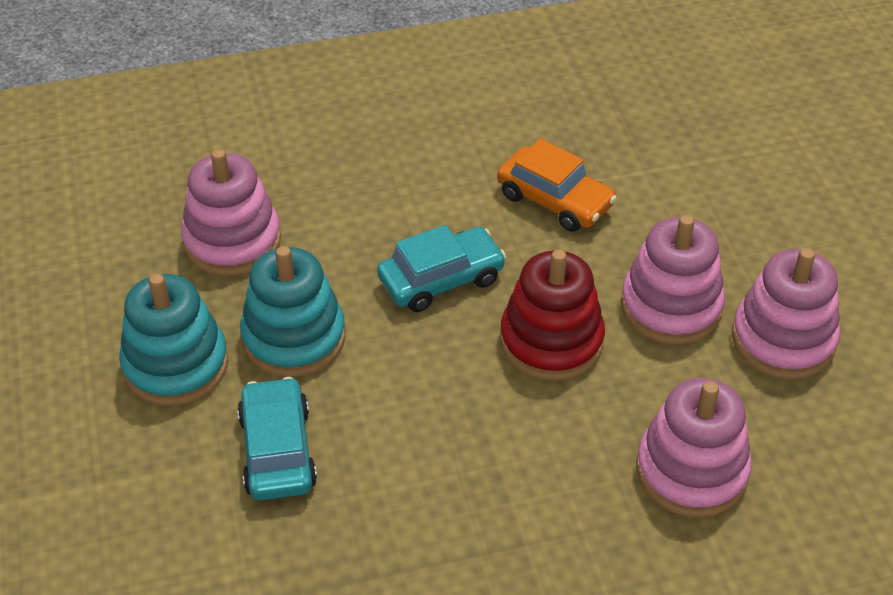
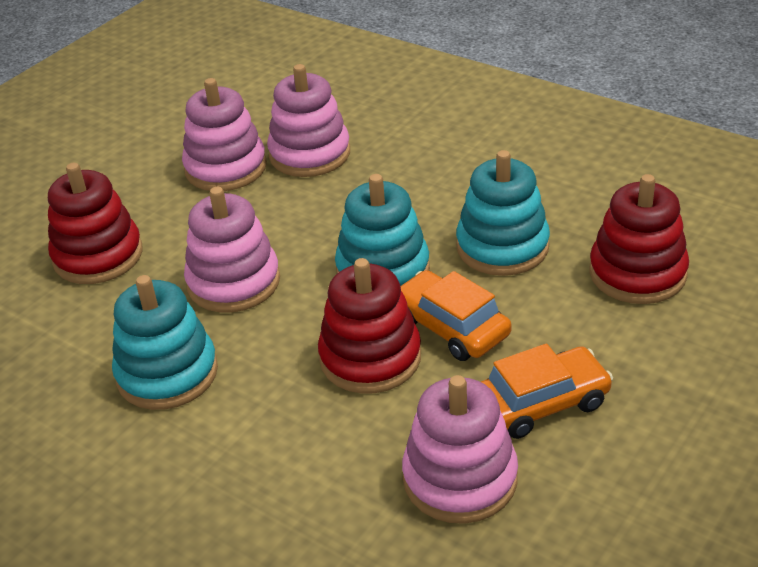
orange car: [497,138,617,232] = 1 -> [401,270,511,361] [481,343,613,439] = 2
red stacking toy: [500,250,605,381] = 1 -> [48,163,143,284] [318,258,421,393] [589,174,689,304] = 3
turquoise car: [237,377,317,500] [377,225,506,312] = 2 -> none = 0
turquoise stacking toy: [119,274,228,406] [240,246,345,377] = 2 -> [112,275,218,410] [335,174,430,286] [456,150,550,276] = 3

